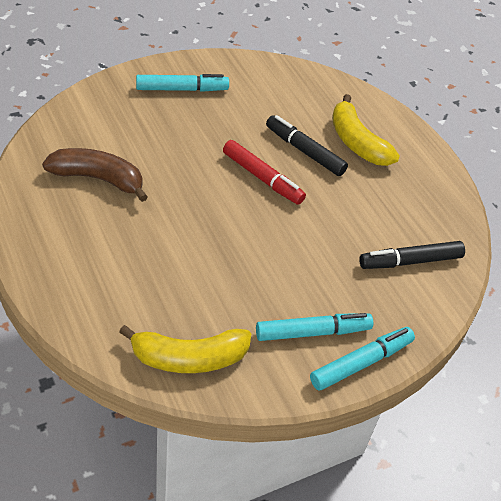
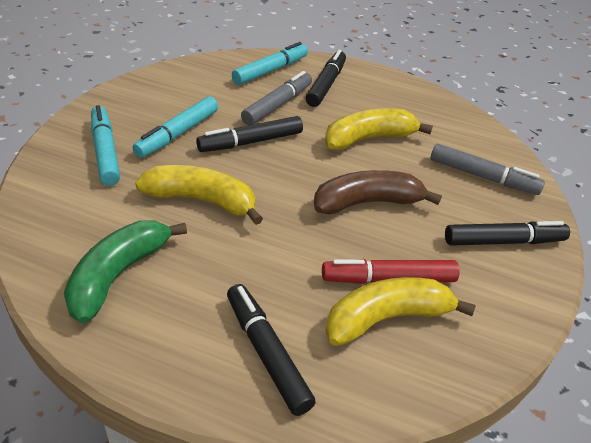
black marker: [266,115,348,176] [359,241,465,269] = 2 -> [196,116,303,152] [227,284,316,416] [306,50,346,107] [445,221,570,246] = 4
green banana: none = 0 -> [64,220,187,323] = 1
grey marker: none = 0 -> [241,71,312,125] [430,144,545,195] = 2
yellow banana: [119,325,251,373] [332,94,400,166] = 2 -> [135,165,263,225] [325,108,433,150] [325,277,476,346] = 3

